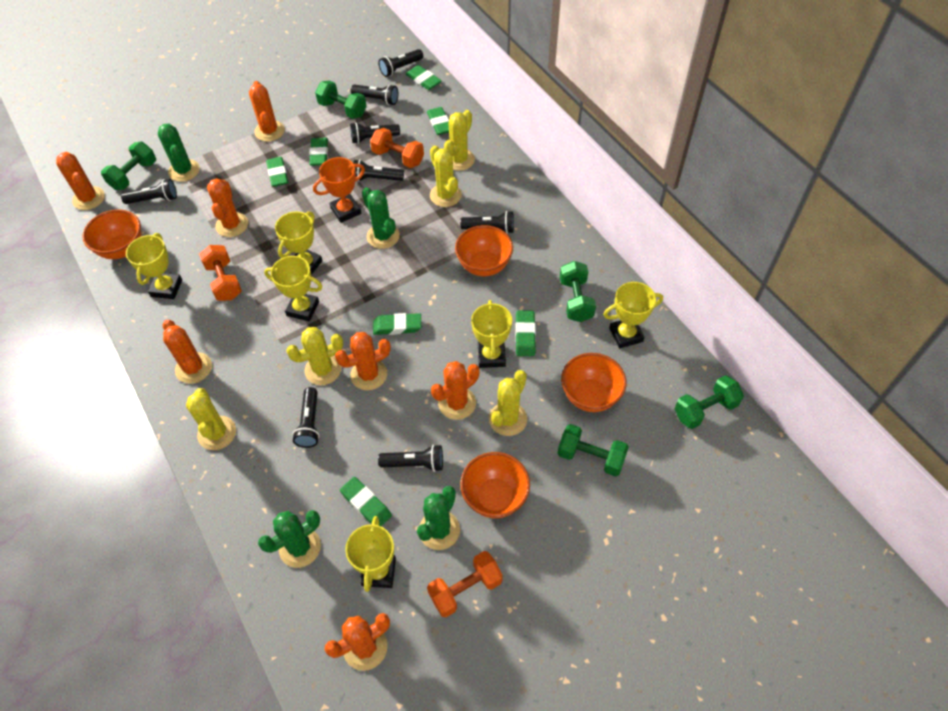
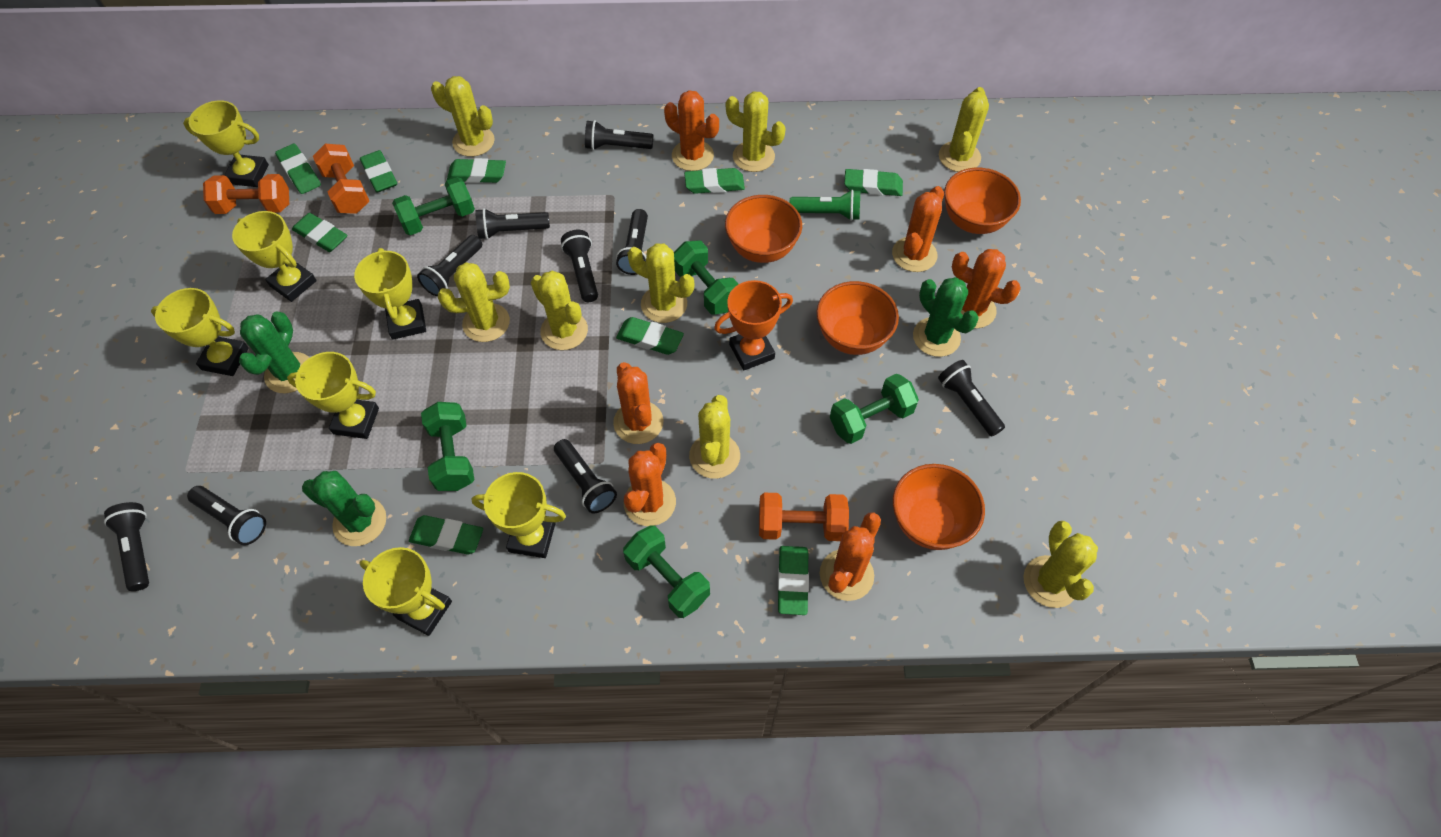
black flashlight: [121,179,177,204] [292,387,320,448] [350,122,400,144] [351,84,399,105] [353,160,404,182] [378,49,423,77] [378,444,443,472] [460,211,514,234] = 8 -> [104,502,149,591] [187,486,266,545] [417,235,482,296] [475,208,550,240] [554,439,617,513] [561,230,598,302] [585,120,654,150] [616,209,648,275] [938,360,1005,436] = 9
green cactus: [158,124,200,182] [258,510,321,568] [362,187,400,249] [417,486,460,550] = 4 -> [239,311,310,393] [302,471,386,546] [913,277,979,357] = 3
green eraser: [266,157,288,187] [309,138,328,166] [340,477,392,526] [373,313,421,335] [406,65,442,90] [427,107,449,135] [515,311,536,356] = 7 -> [275,144,321,194] [292,213,347,252] [360,150,397,193] [409,515,483,555] [447,158,506,183] [616,317,684,355] [684,168,745,194] [778,546,809,615] [844,169,903,196] = 9
green flashlight: none = 0 -> [789,190,860,221] = 1
orange cactus: [56,152,105,210] [163,320,212,384] [207,178,248,237] [249,81,285,142] [324,613,390,671] [335,332,391,390] [431,361,479,420] = 7 -> [613,362,664,444] [624,443,676,526] [664,90,719,171] [820,512,881,601] [892,186,944,272] [952,249,1021,328] = 6
yellow cactus: [186,388,236,450] [286,327,343,385] [430,145,462,207] [444,110,475,171] [489,370,527,436] = 5 -> [431,76,495,157] [438,262,510,342] [531,271,588,350] [627,243,694,323] [689,395,740,479] [726,91,786,172] [939,87,989,172] [1023,521,1098,608] = 8
yellow trophy: [126,233,182,299] [264,256,322,321] [275,211,323,275] [345,516,396,592] [471,300,512,368] [603,282,663,348] = 6 -> [151,288,249,376] [183,100,269,187] [232,211,317,302] [287,352,379,439] [354,248,426,340] [359,547,452,636] [472,472,566,558] = 7

